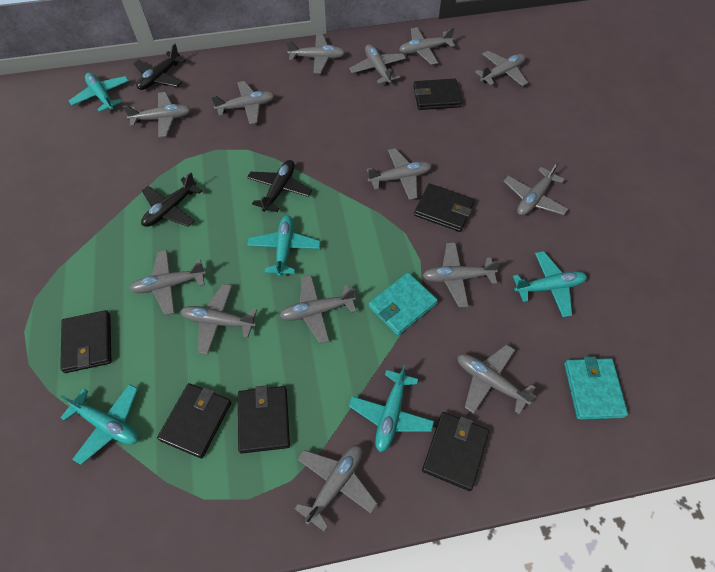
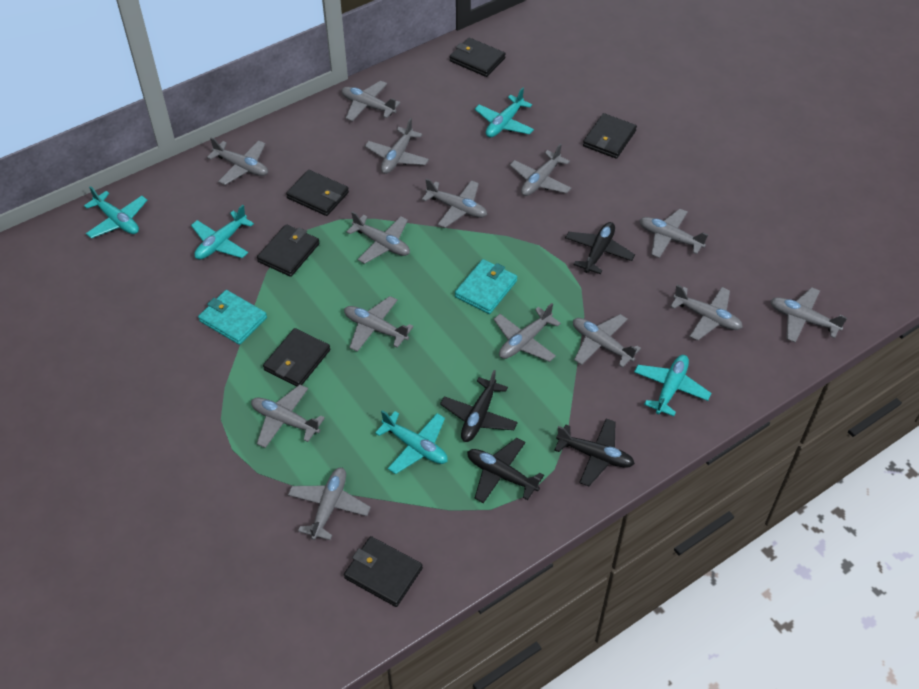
black plane: [134,43,186,90] [141,172,202,227] [247,160,312,212] = 3 -> [440,370,518,442] [467,438,544,503] [554,419,635,486] [565,222,635,274] = 4

